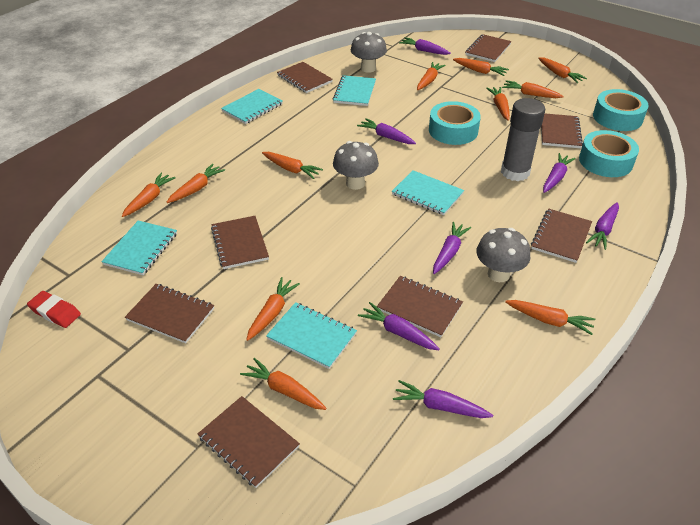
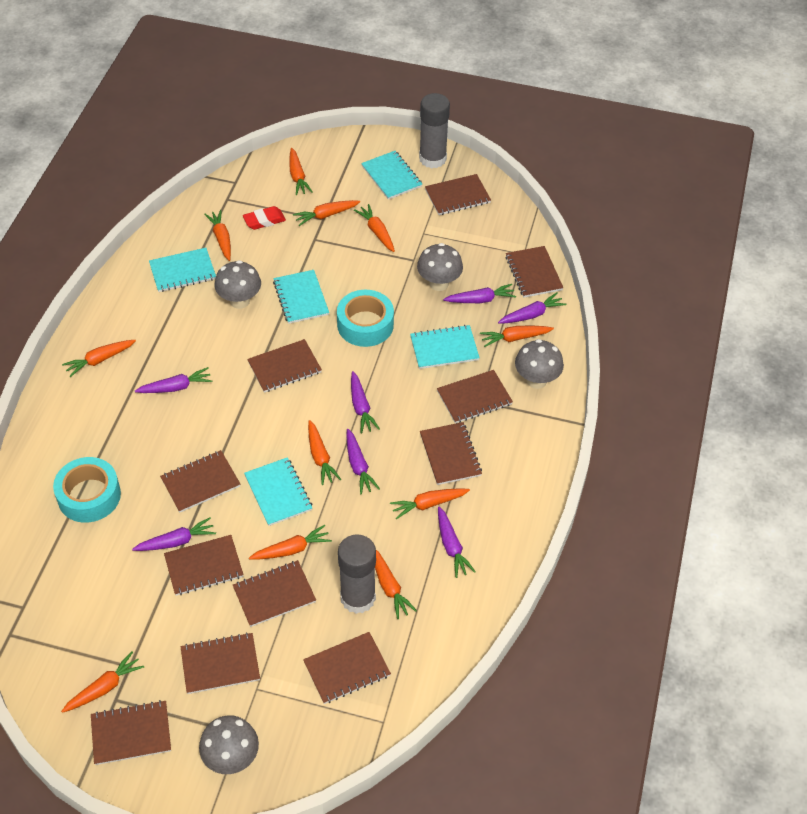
brown notebook: [125,284,214,343] [198,396,300,488] [211,216,269,269] [277,62,333,93] [377,276,463,337] [465,34,512,62] [531,209,592,263] [541,113,583,148] = 8 -> [91,700,171,765] [160,450,240,513] [164,535,244,596] [181,632,260,694] [233,560,316,627] [247,339,322,393] [303,632,391,704] [420,422,482,485] [425,174,491,215] [437,370,513,423] [505,246,563,297] = 11
grey glue stick: [501,98,545,181] = 1 -> [338,534,376,614] [419,93,450,168] = 2
grey mushroom: [333,141,379,190] [351,32,387,73] [476,228,530,282] = 3 -> [199,715,259,774] [215,260,261,309] [417,243,463,291] [515,339,564,389] = 4
turquoise tape: [429,101,481,145] [579,130,639,177] [593,89,649,131] = 3 -> [53,457,121,523] [337,290,394,347] = 2

